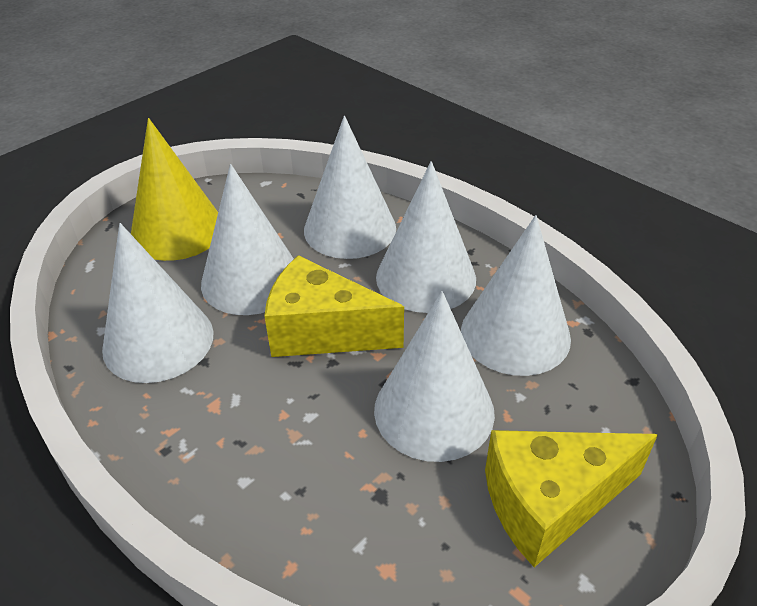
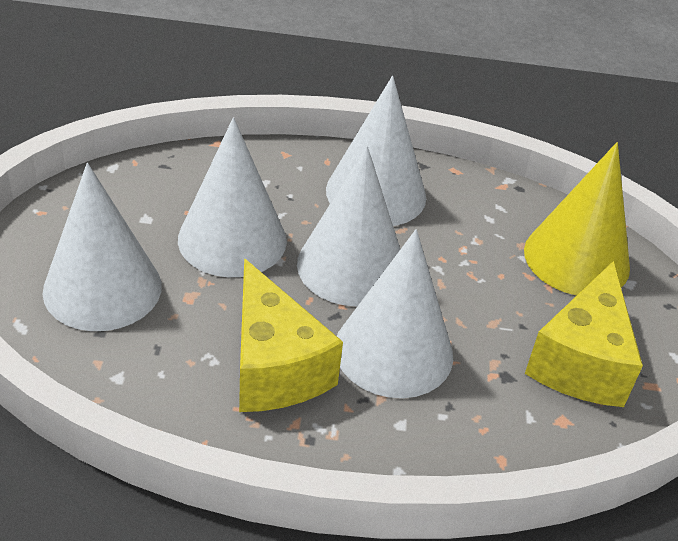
white cone: [102,223,214,383] [201,164,294,315] [304,116,396,259] [374,291,495,462] [376,161,476,313] [461,215,571,376] = 6 -> [43,163,162,331] [178,117,287,277] [297,146,400,306] [326,76,426,226] [337,229,453,398] = 5

